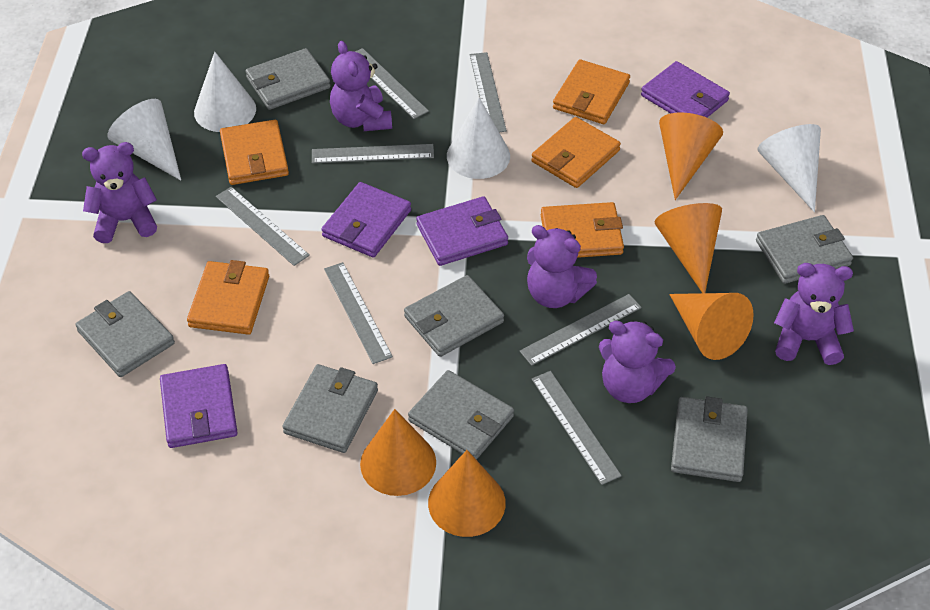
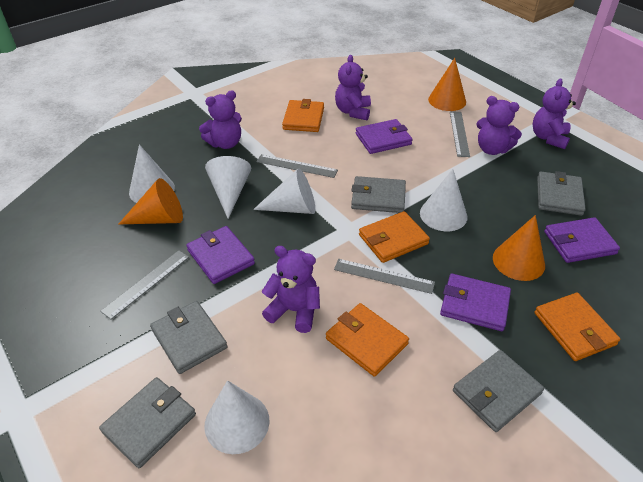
grey ruler: [216,187,310,266] [312,144,434,163] [324,262,393,364] [355,48,429,119] [470,52,507,132] [520,294,642,366] [532,371,621,485] = 7 -> [100,250,189,319] [256,154,338,178] [334,259,435,294] [450,111,470,157] = 4
grey wallet: [75,291,175,377] [246,48,331,110] [282,364,378,453] [404,275,504,357] [408,370,514,460] [671,396,748,482] [756,215,853,284] = 7 -> [99,377,196,468] [150,301,228,374] [351,176,406,213] [453,350,544,432] [537,171,586,216] = 5
orange cone: [360,409,436,496] [428,450,506,537] [654,203,722,293] [659,112,723,200] [669,293,754,360] = 5 -> [119,178,183,224] [428,58,466,111] [493,215,545,281] = 3
orange wallet: [187,260,269,335] [220,120,289,185] [531,117,621,188] [541,202,624,258] [553,59,630,124] = 5 -> [282,99,324,132] [326,303,409,377] [359,211,430,263] [534,293,620,361] = 4
white cone: [107,99,181,181] [194,52,256,132] [447,98,510,179] [757,124,821,212] = 4 -> [129,145,175,203] [204,380,269,454] [205,156,251,219] [253,169,315,214] [420,169,468,231] = 5

